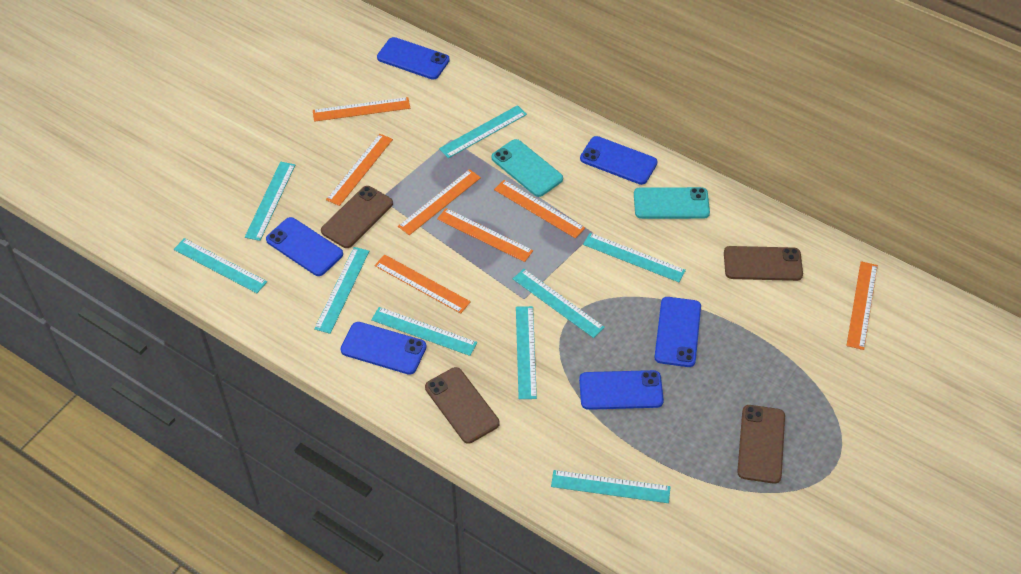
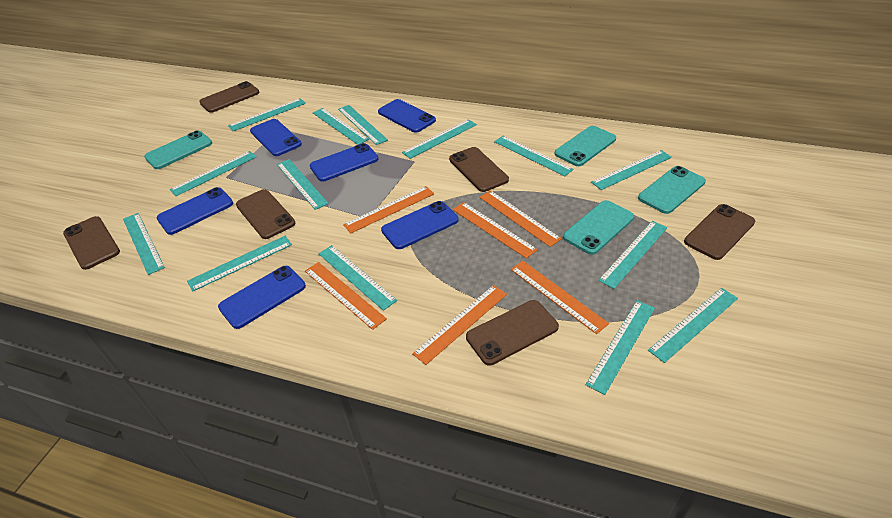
brown phone: [321,186,393,248] [425,367,500,444] [724,246,803,281] [737,405,785,484] = 4 -> [63,216,120,270] [199,81,259,113] [236,189,295,239] [449,147,509,192] [466,300,559,365] [684,204,755,260] = 6
orange ruler: [313,97,410,122] [326,134,393,206] [375,254,471,313] [398,169,481,235] [437,208,533,262] [494,180,585,238] [846,261,878,350] = 7 -> [305,262,387,330] [343,186,434,234] [412,285,507,365] [453,202,538,259] [479,190,562,247] [511,261,609,334] = 6
turquoise phone: [492,139,563,197] [634,187,710,219] = 2 -> [144,130,212,169] [554,126,616,166] [563,200,634,255] [638,166,706,214] = 4
turquoise ruler: [174,238,267,293] [245,162,295,241] [314,247,369,334] [371,307,477,356] [439,105,527,158] [513,269,605,338] [516,306,537,399] [551,470,671,503] [583,233,686,282] = 9 -> [123,213,165,275] [170,151,257,196] [187,236,292,292] [228,98,306,131] [277,159,329,210] [313,108,369,145] [318,245,397,311] [338,105,388,145] [402,119,477,159] [494,136,574,176] [586,300,655,395] [591,150,672,190] [598,221,667,289] [648,288,738,363] = 14

